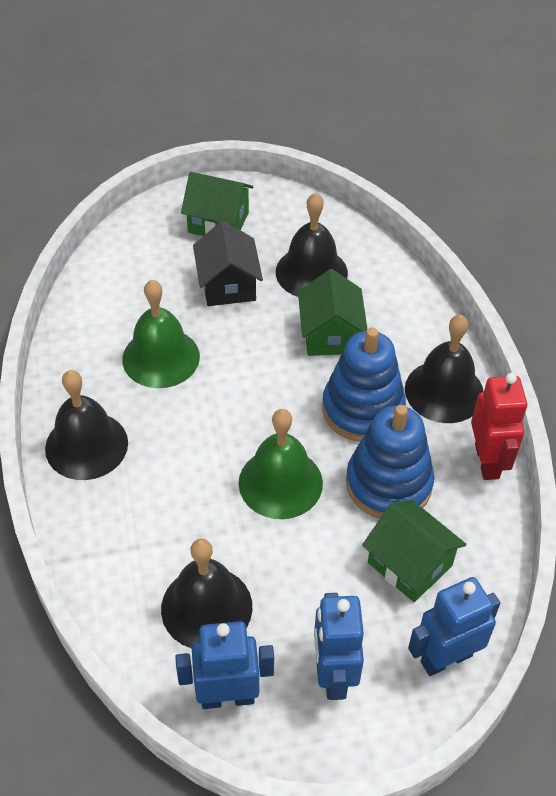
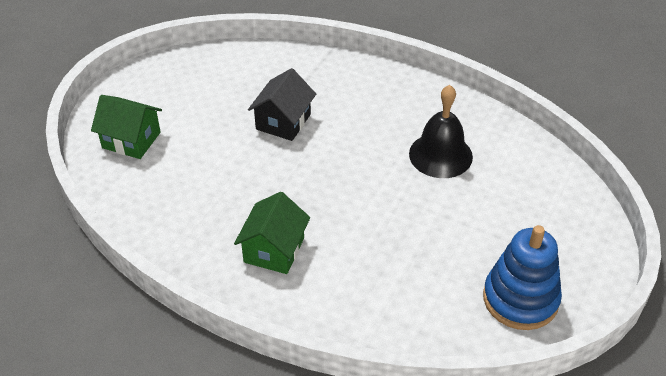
black bell: [45,370,128,480] [161,538,252,649] [276,193,348,297] [405,315,484,423] = 4 -> [409,85,473,178] = 1
blue robot: [175,621,274,709] [314,593,364,700] [408,577,500,676] = 3 -> none = 0
blue stacking toy: [322,328,406,442] [346,405,434,519] = 2 -> [483,225,562,330] = 1
green bell: [122,280,200,388] [239,409,323,519] = 2 -> none = 0
green house: [181,172,254,236] [298,269,368,356] [362,500,466,602] = 3 -> [91,95,162,159] [234,192,310,274] = 2
red robot: [471,373,527,480] = 1 -> none = 0

